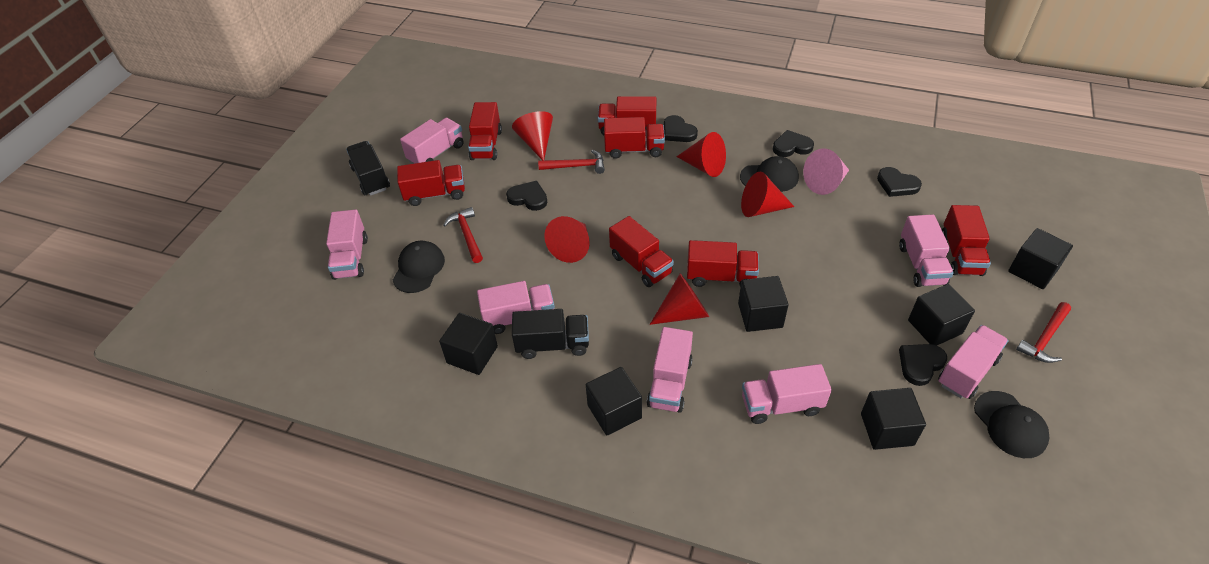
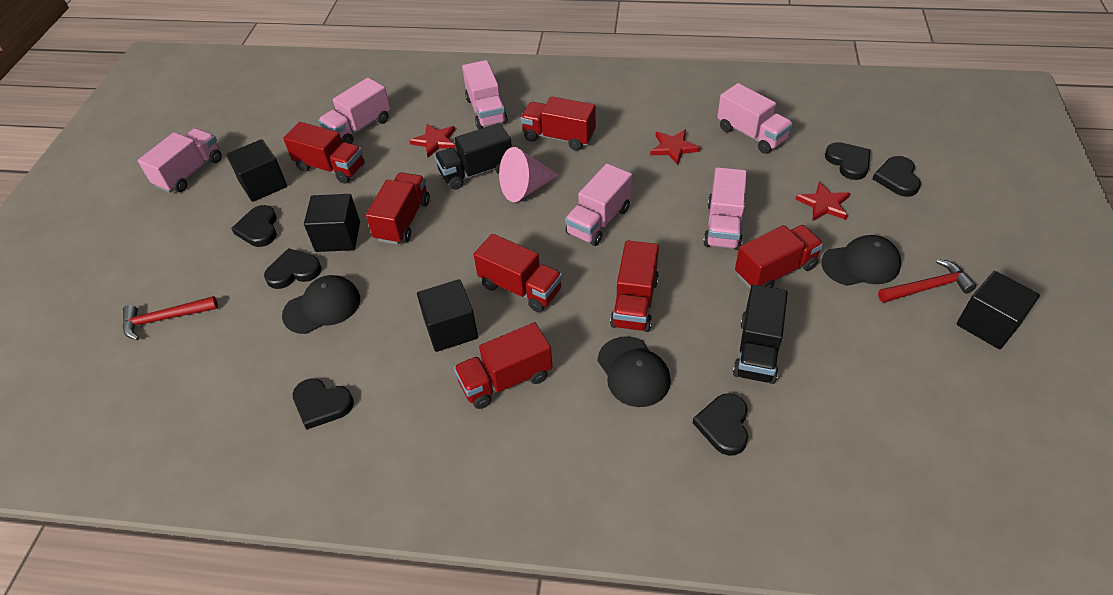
black cube: [439,313,498,375] [586,367,642,435] [738,276,789,332] [861,388,926,450] [908,284,975,345] [1008,228,1073,289] = 6 -> [226,139,287,202] [304,194,360,252] [417,279,478,352] [957,271,1040,349] = 4
black heart: [506,181,547,211] [664,115,698,142] [773,130,814,157] [877,167,922,197] [899,344,947,386] = 5 -> [231,205,277,247] [264,248,322,289] [293,378,354,430] [693,393,748,456] [825,142,870,180] [872,156,921,197] = 6
pink truck: [326,209,368,280] [400,118,464,164] [477,281,555,334] [647,327,693,413] [742,364,832,424] [899,214,954,287] [938,325,1009,399] = 7 -> [138,128,222,193] [318,78,390,144] [462,60,508,129] [565,163,632,246] [703,167,747,250] [717,83,793,154] = 6
red cone: [512,111,553,160] [544,216,590,263] [650,274,709,325] [676,132,726,177] [741,172,795,217] = 5 -> none = 0
red hammer: [443,207,483,263] [538,150,605,174] [1016,302,1071,363] = 3 -> [123,296,218,340] [878,259,976,303] = 2
red star: none = 0 -> [409,124,456,158] [650,130,700,165] [796,181,850,221] = 3

